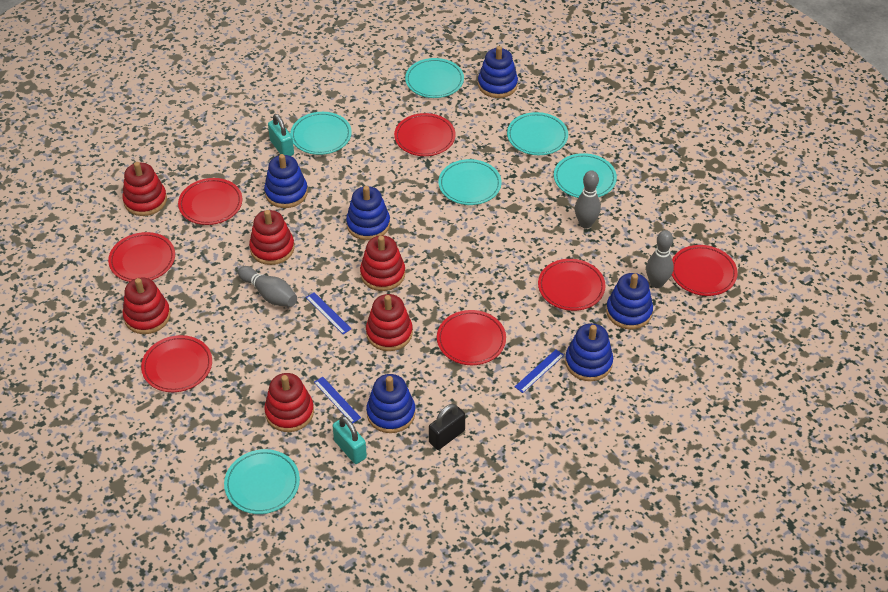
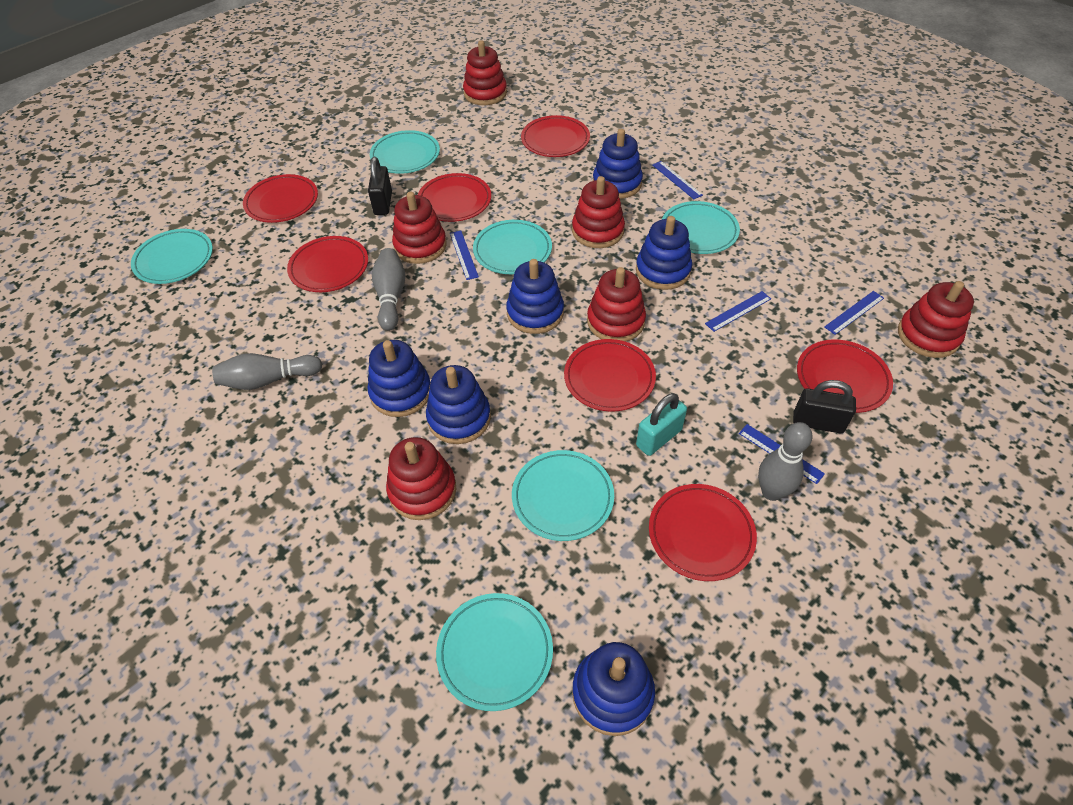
black padlock: [429,404,465,450] = 1 -> [368,157,392,215] [793,380,856,433] = 2
blue ruler: [306,292,351,334] [314,377,361,423] [515,349,564,393] = 3 -> [450,230,479,280] [653,161,703,199] [705,291,771,332] [739,424,825,484] [824,291,884,335] = 5
turquoise padlock: [268,114,294,156] [333,416,367,464] = 2 -> [636,393,687,456] = 1

